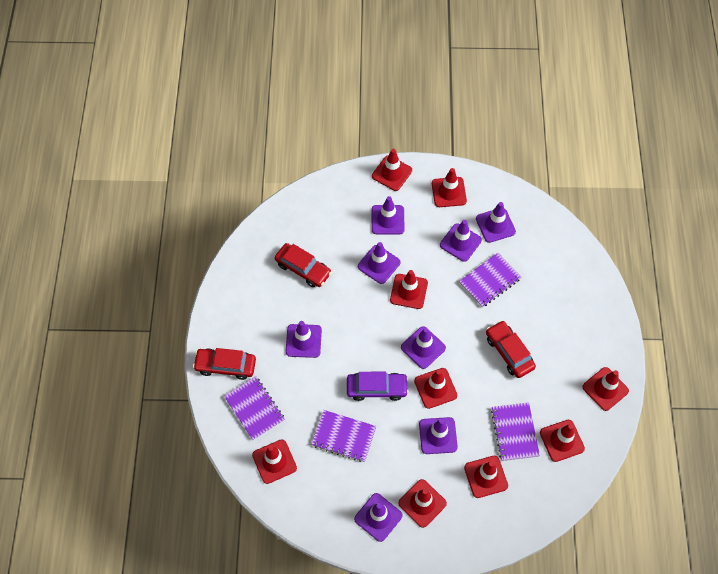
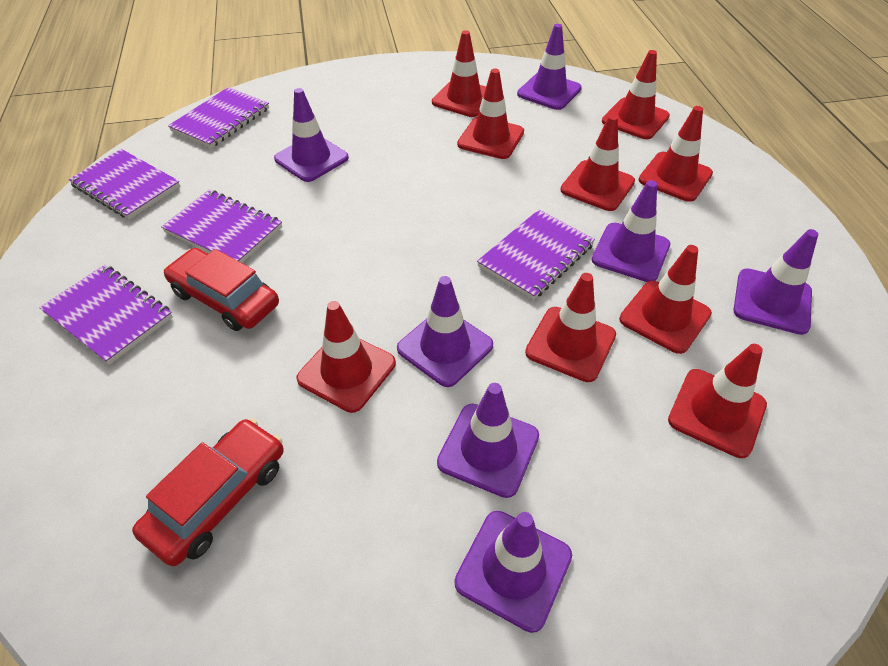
purple car: [347,372,409,401] = 1 -> none = 0
purple notebook: [224,376,285,440] [311,410,376,462] [459,253,521,307] [491,402,540,461] = 4 -> [39,265,173,365] [69,149,180,219] [161,190,282,263] [168,87,269,148] [477,210,595,300] = 5
purple traffic cone: [286,321,322,358] [354,493,403,542] [358,242,401,284] [372,196,405,235] [401,326,446,369] [419,417,458,454] [440,220,482,262] [476,202,516,243] = 8 -> [274,88,349,182] [397,276,493,387] [437,383,539,498] [455,511,572,633] [517,24,582,110] [592,180,670,282] [733,229,818,335] = 7
red car: [193,348,256,380] [275,243,332,287] [486,320,536,378] = 3 -> [132,418,284,566] [164,248,279,331] = 2

